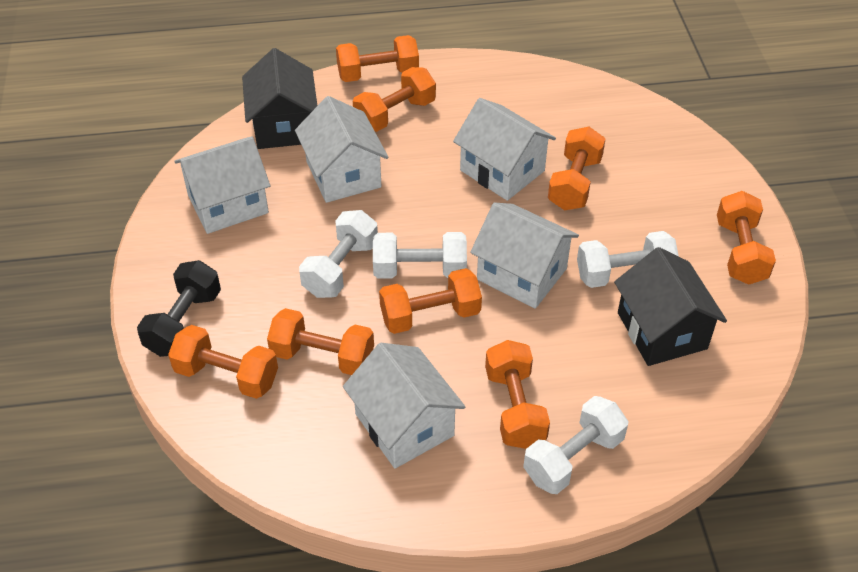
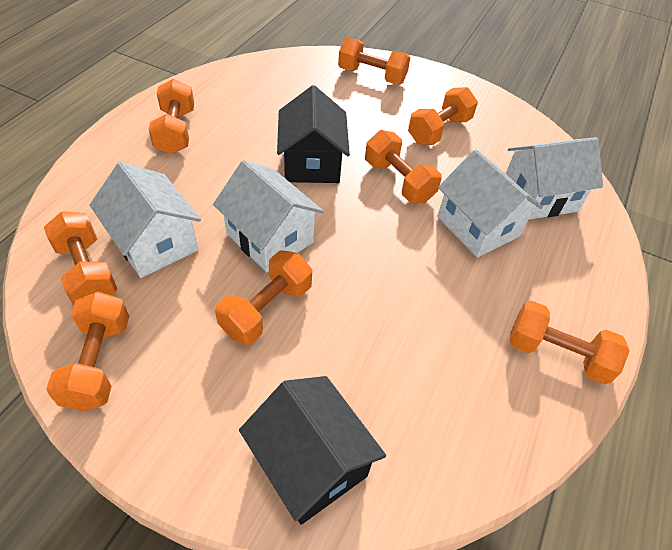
black dumbbell: [137,260,221,357] = 1 -> none = 0
white dumbbell: [299,210,378,298] [373,232,467,279] [523,396,629,494] [577,231,679,288] = 4 -> none = 0
white house: [174,136,270,234] [295,96,388,203] [343,343,465,469] [453,98,556,201] [470,202,579,309] = 5 -> [90,162,201,278] [213,160,324,272] [437,149,543,258] [506,137,603,220] = 4

